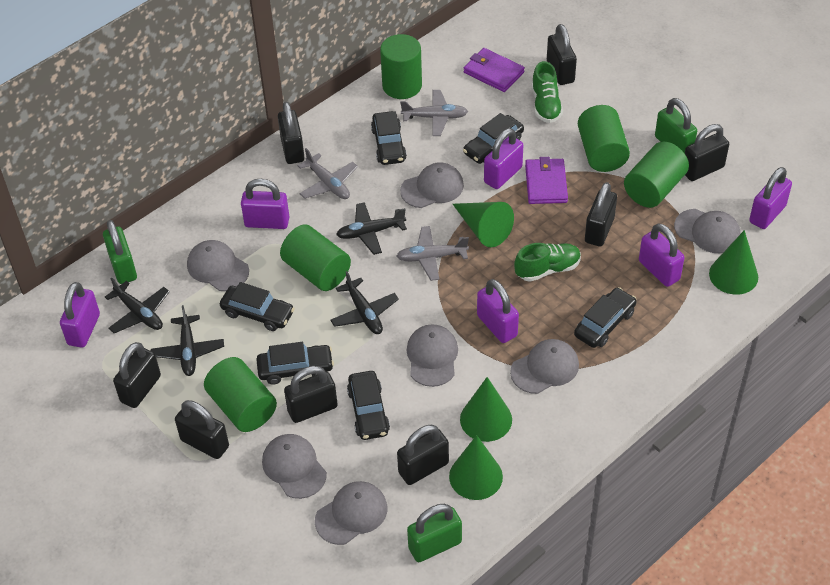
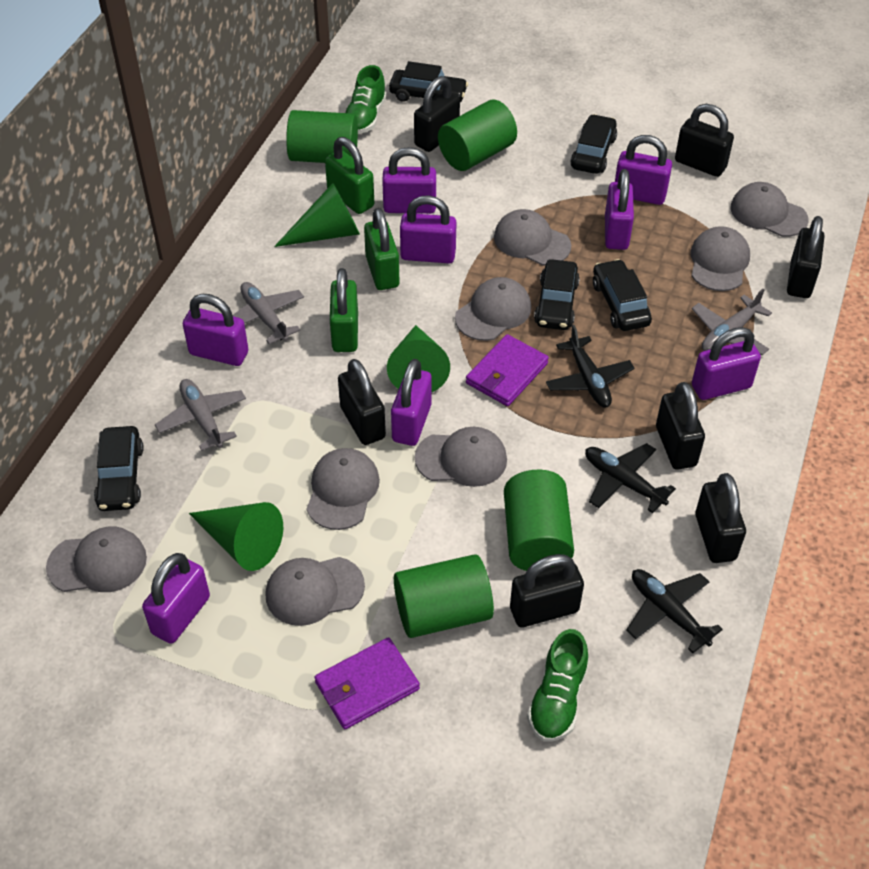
black car: [220,282,295,331] [256,342,334,385] [347,371,390,440] [371,111,407,165] [463,113,524,164] [574,287,637,348] = 6 -> [94,426,144,511] [389,61,468,102] [534,259,580,330] [570,114,617,174] [593,259,652,331] = 5
black padlock: [113,342,161,408] [175,400,229,459] [278,102,305,164] [284,366,338,423] [397,425,449,485] [547,24,577,85] [585,182,617,247] [685,124,729,181] = 8 -> [338,359,386,445] [414,76,460,152] [510,554,584,627] [656,382,705,470] [675,104,734,177] [695,473,746,563] [787,216,825,298] = 7
black plane: [105,278,169,333] [151,305,224,376] [330,271,399,334] [336,202,407,255] = 4 -> [546,325,634,408] [585,443,676,513] [626,569,723,653] = 3
green cone: [449,435,503,500] [453,202,514,247] [460,377,512,442] [709,230,758,295] = 4 -> [189,502,283,571] [274,183,360,247] [387,325,450,393] = 3
green cylinder: [204,357,277,432] [280,224,351,291] [380,34,422,99] [578,105,630,172] [624,141,689,208] = 5 -> [286,110,358,163] [394,554,494,638] [438,100,517,171] [504,470,574,571] = 4
grey cap: [187,240,249,291] [262,434,327,499] [315,481,387,545] [400,162,464,208] [407,324,458,387] [510,339,579,394] [674,209,741,253] = 7 -> [46,527,147,592] [265,557,365,626] [307,448,380,530] [415,427,507,487] [455,277,531,341] [494,209,571,266] [691,226,750,291] [730,182,808,237] = 8
purple padlock: [60,282,100,348] [241,179,289,229] [477,279,519,343] [484,128,523,189] [639,223,685,287] [749,167,792,229] = 6 -> [142,553,210,644] [183,294,248,366] [382,147,436,214] [391,359,432,446] [400,195,457,263] [605,169,634,250] [615,135,672,205] [692,327,761,400] = 8

